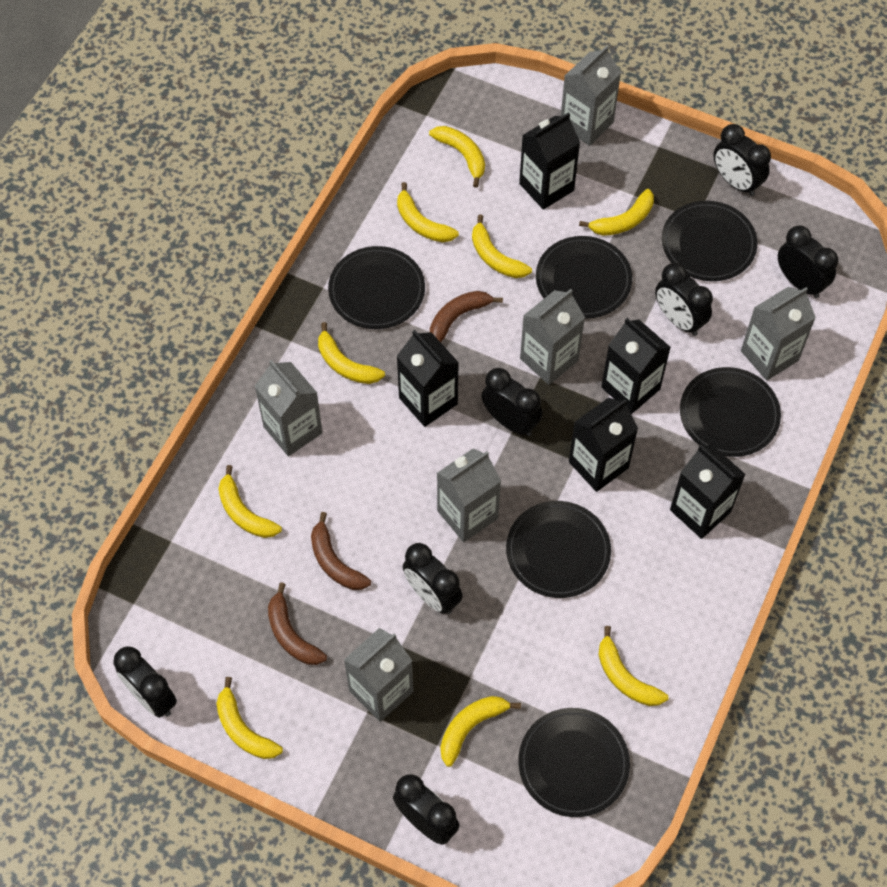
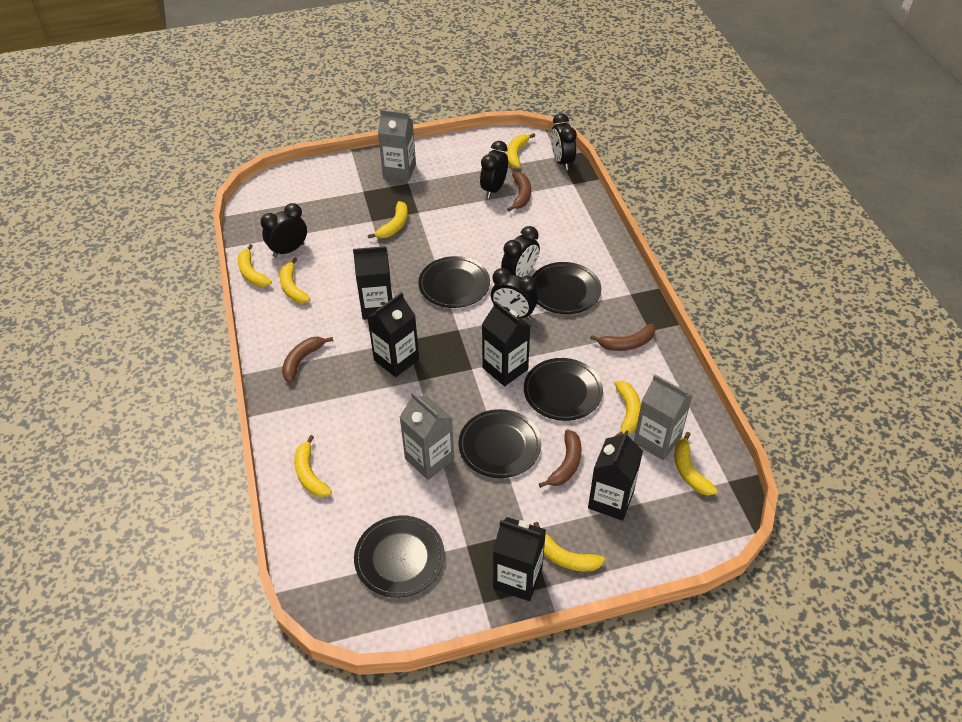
black clock: [113,646,177,718] [393,774,460,845] [403,543,463,614] [481,368,542,436] [655,263,713,336] [713,124,771,196] [778,225,838,298] = 7 -> [261,203,307,257] [480,141,508,198] [491,268,538,320] [501,226,540,277] [551,113,577,170] = 5
black plate: [328,246,425,329] [506,501,611,598] [518,708,630,817] [536,236,632,318] [662,201,757,281] [680,367,781,457] = 6 -> [354,515,445,598] [418,256,490,308] [459,409,541,478] [524,358,603,421] [532,262,601,314] = 5
brown banana: [268,582,327,665] [311,512,371,590] [430,291,503,342] = 3 -> [282,337,333,383] [507,172,531,211] [539,429,582,488] [590,324,655,351] = 4
grey carton: [255,360,323,456] [344,628,413,722] [437,448,501,542] [520,289,585,385] [561,45,621,146] [741,287,816,381] = 6 -> [378,109,416,181] [400,392,454,480] [634,374,693,460] = 3
yellow banana: [216,677,283,759] [218,465,282,538] [318,322,385,384] [397,182,459,242] [429,126,485,188] [440,696,521,767] [472,214,532,278] [579,189,654,236] [598,626,668,706] = 9 -> [238,244,272,287] [280,257,311,303] [294,435,332,497] [368,201,408,238] [507,133,535,168] [534,522,605,572] [614,381,641,436] [674,432,718,496] = 8

